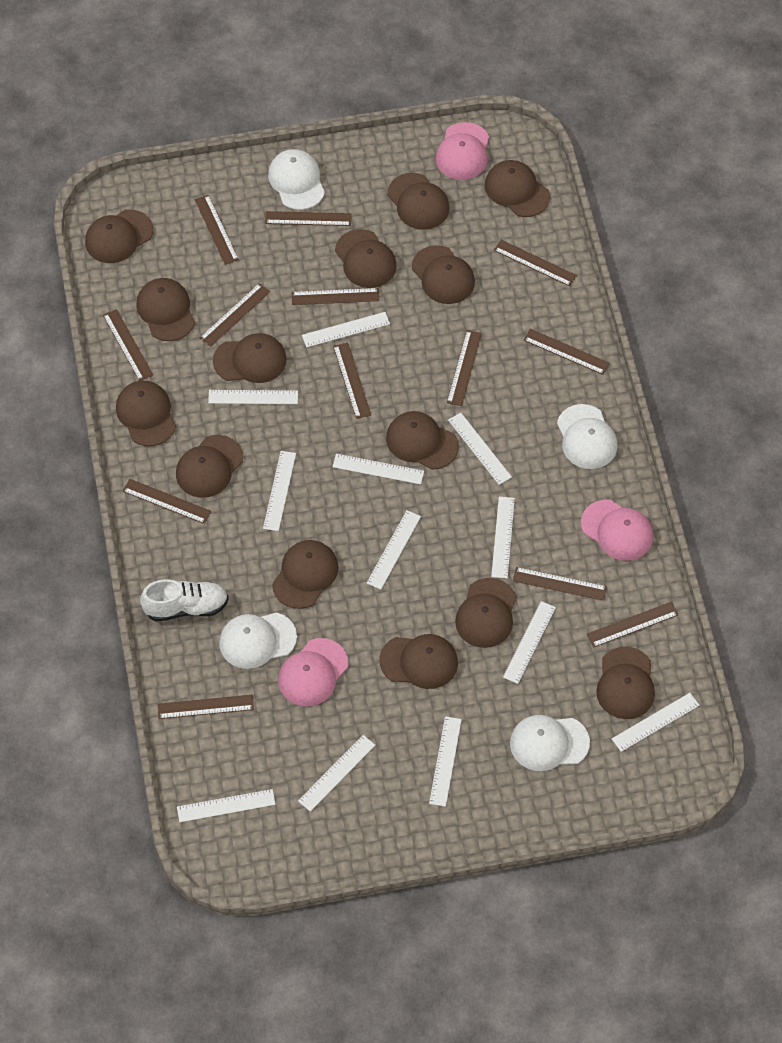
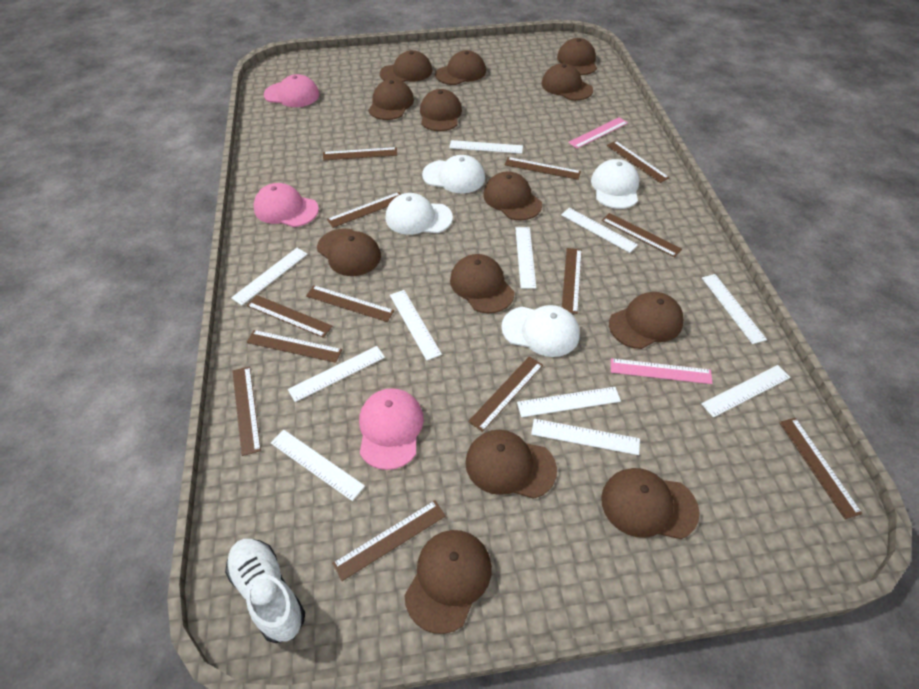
brown cap: [85,209,153,263] [116,381,176,446] [136,278,195,341] [176,435,243,498] [213,333,287,383] [272,540,338,609] [335,229,397,288] [379,634,458,689] [386,411,459,470] [387,173,449,230] [412,245,475,304] [455,578,516,648] [485,160,550,217] [596,647,655,719] = 14 -> [317,228,381,276] [368,79,414,120] [380,50,432,82] [404,530,492,634] [420,89,462,131] [435,50,486,85] [450,254,514,313] [466,430,557,499] [483,172,542,220] [542,63,593,101] [557,38,597,75] [601,468,700,539] [609,292,684,349] = 13
pink ruler: none = 0 -> [568,117,628,149] [611,358,713,384] = 2
white ruler: [177,789,276,822] [208,390,298,404] [263,451,296,531] [298,735,375,812] [302,312,390,348] [333,454,424,485] [367,510,421,589] [429,716,462,807] [448,413,512,485] [491,497,515,578] [503,601,556,684] [612,693,700,752] = 12 -> [231,248,307,305] [271,430,365,501] [288,346,385,402] [390,290,442,361] [449,140,523,154] [515,227,536,289] [517,387,621,417] [531,419,640,455] [561,208,638,253] [701,365,791,418] [702,274,767,344] = 11

